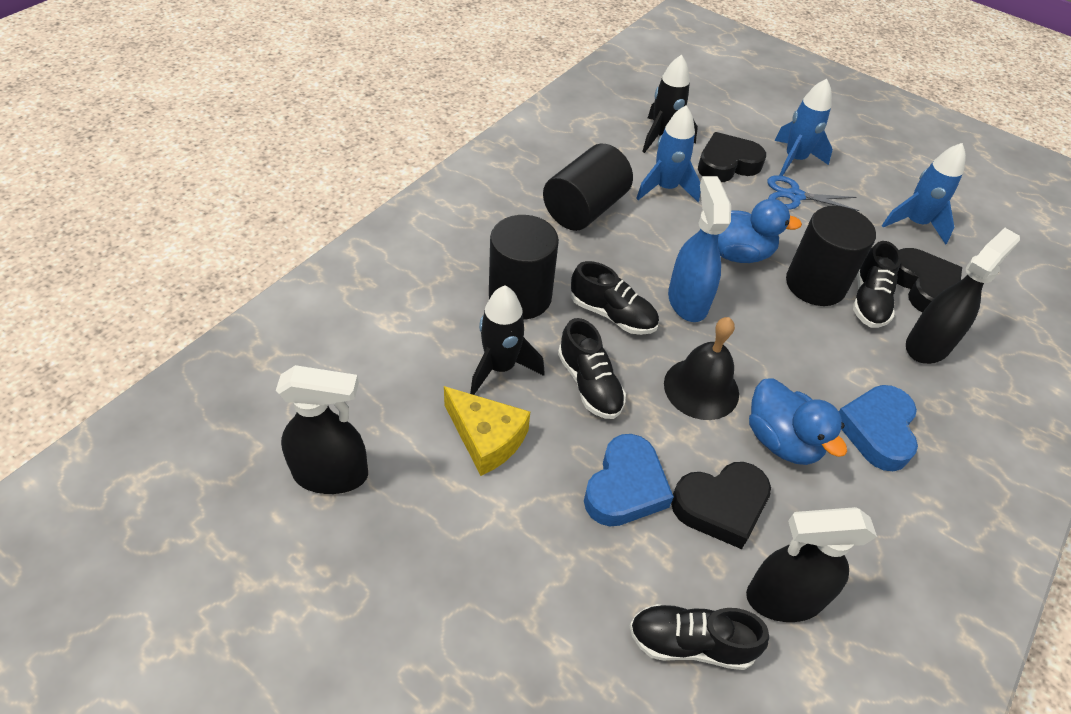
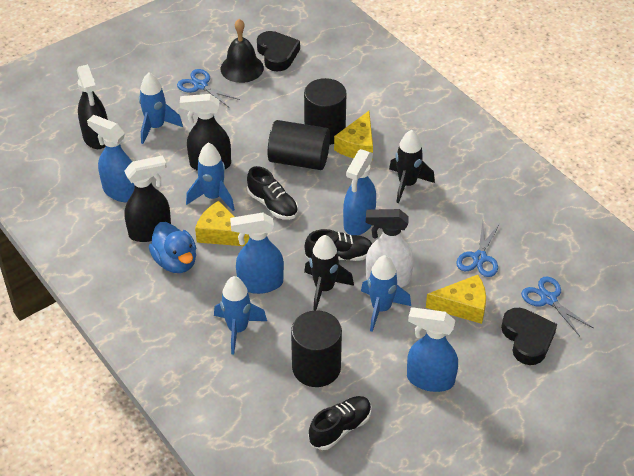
black heart: [671,462,771,549] [698,132,766,182] [897,248,962,313] = 3 -> [257,31,300,71] [501,308,557,365] = 2
black shoe: [558,318,626,419] [571,261,659,335] [630,604,769,670] [853,241,901,328] = 4 -> [247,166,298,220] [305,229,372,261] [309,396,371,450] = 3
blue duck: [718,199,802,263] [749,378,847,465] = 2 -> [149,222,196,273] = 1
blue heart: [584,434,674,527] [839,385,918,471] = 2 -> none = 0
blue rocket: [636,105,700,202] [774,79,833,176] [882,143,966,244] = 3 -> [139,73,183,144] [186,143,235,211] [214,276,267,354] [361,255,411,332] = 4
blue scissors: [768,175,859,211] = 1 -> [177,69,240,107] [456,222,500,277] [521,277,593,336] = 3
blue spray bottle: [668,176,731,322] = 1 -> [87,115,135,202] [230,212,284,294] [343,149,376,235] [407,308,458,392] = 4
white spray bottle: none = 0 -> [366,209,414,288] = 1
yellow cheese: [444,386,530,476] = 1 -> [195,201,249,246] [334,111,373,159] [426,275,486,324] = 3

